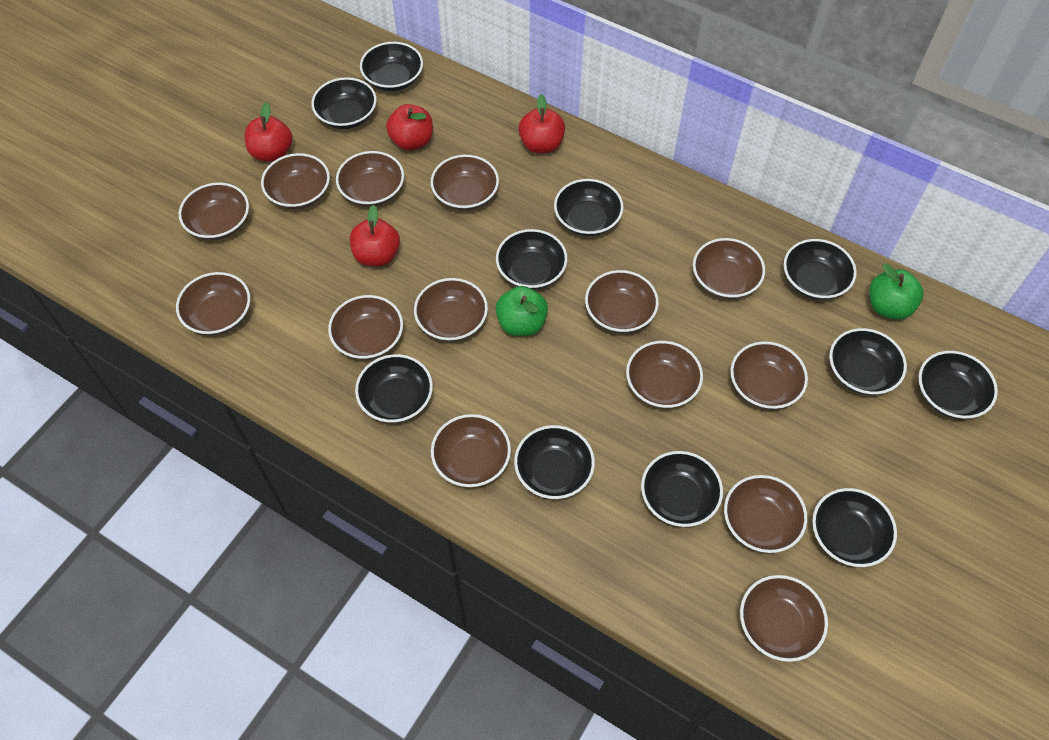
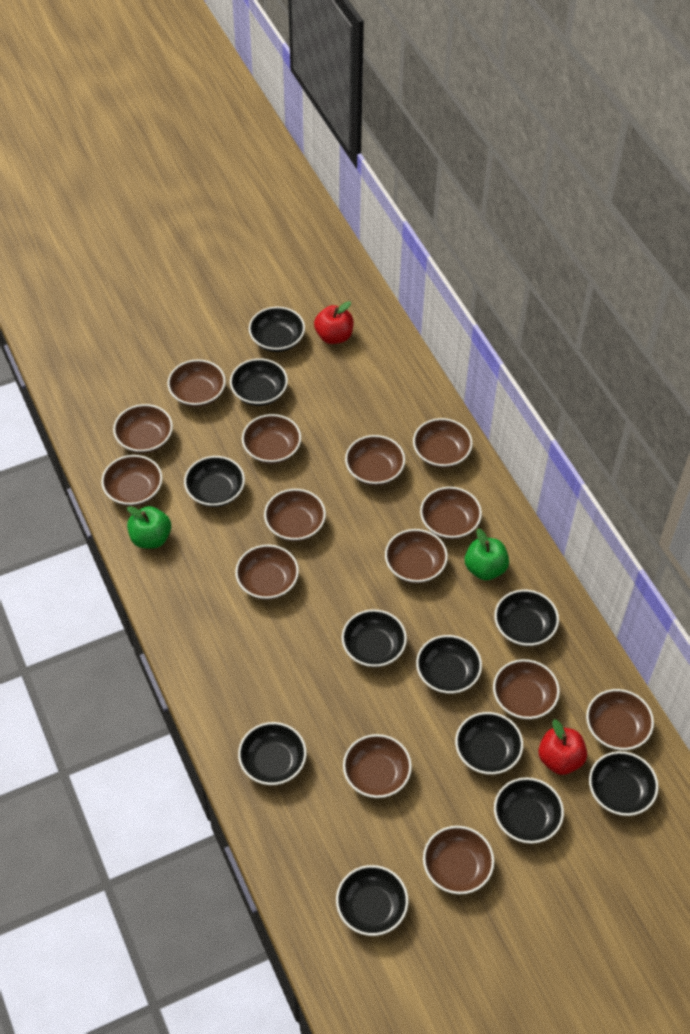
red apple: [244,102,292,162] [350,205,400,266] [386,104,433,151] [518,94,565,153] = 4 -> [314,301,354,344] [538,719,587,775] = 2

